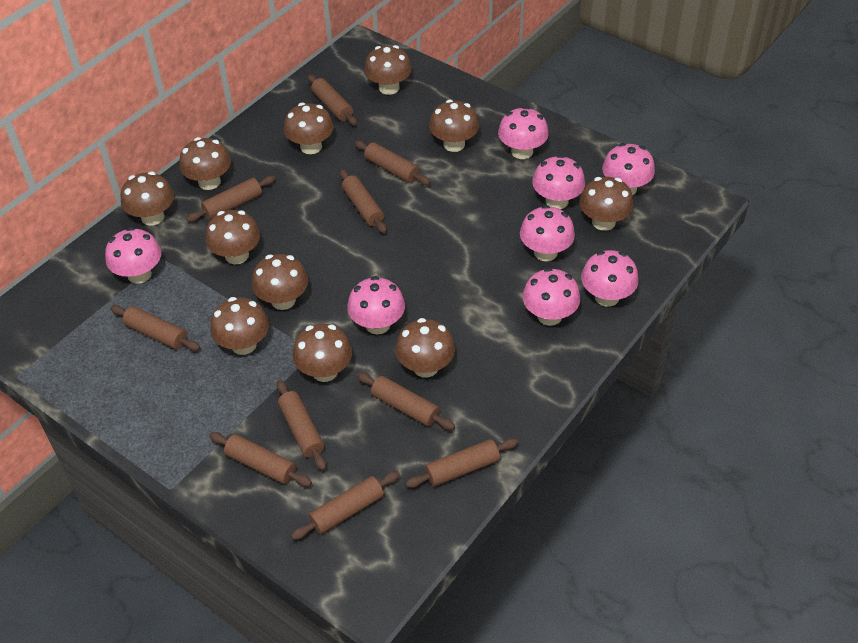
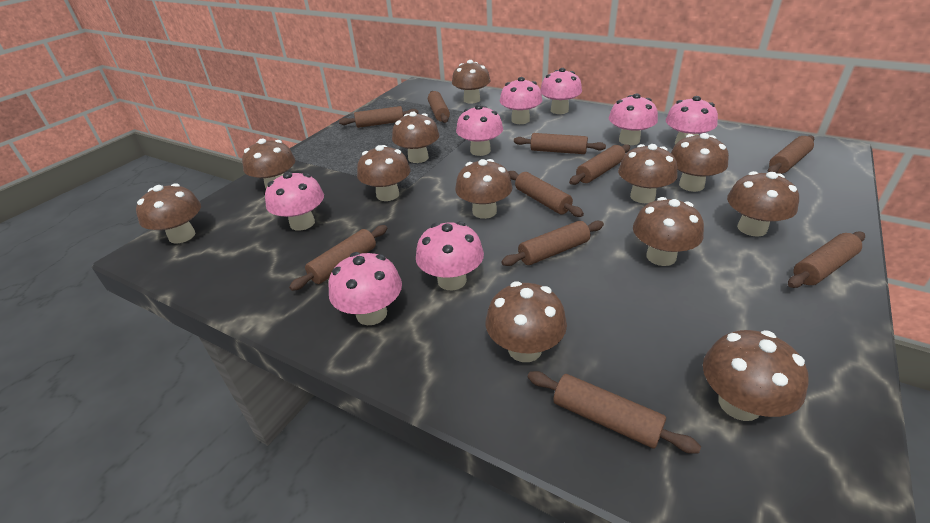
brown mushroom: [120,172,174,226] [179,137,231,190] [206,210,260,264] [210,297,269,355] [252,254,308,310] [284,103,334,154] [293,324,352,382] [364,45,412,95] [395,318,455,377] [429,100,479,152] [579,177,634,231] = 11 -> [136,183,201,244] [242,138,295,189] [357,145,410,201] [392,112,439,163] [452,60,490,104] [455,159,513,219] [485,281,567,362] [618,144,678,203] [633,197,704,266] [671,133,729,192] [703,330,809,421] [727,171,799,237] = 12

